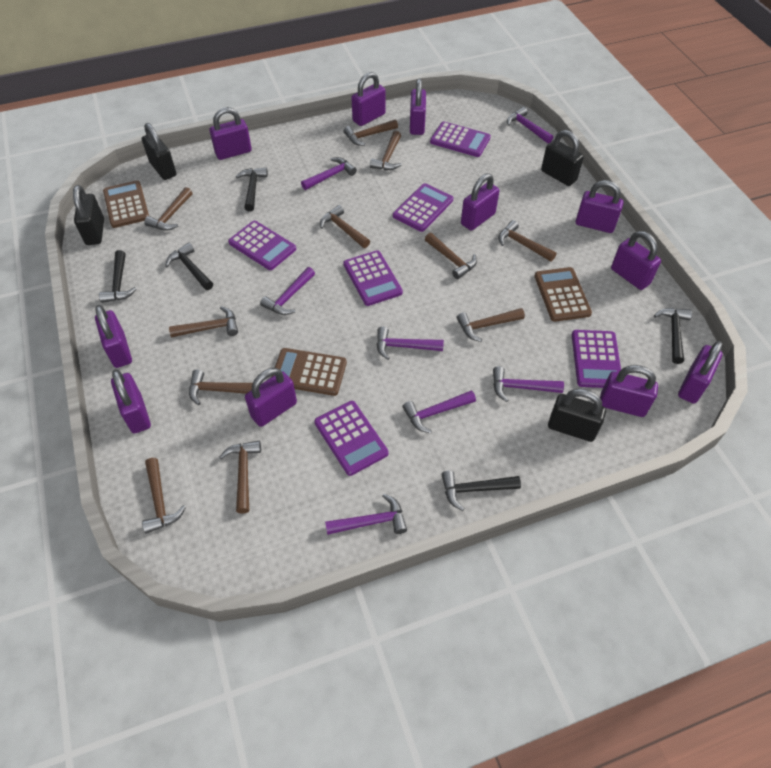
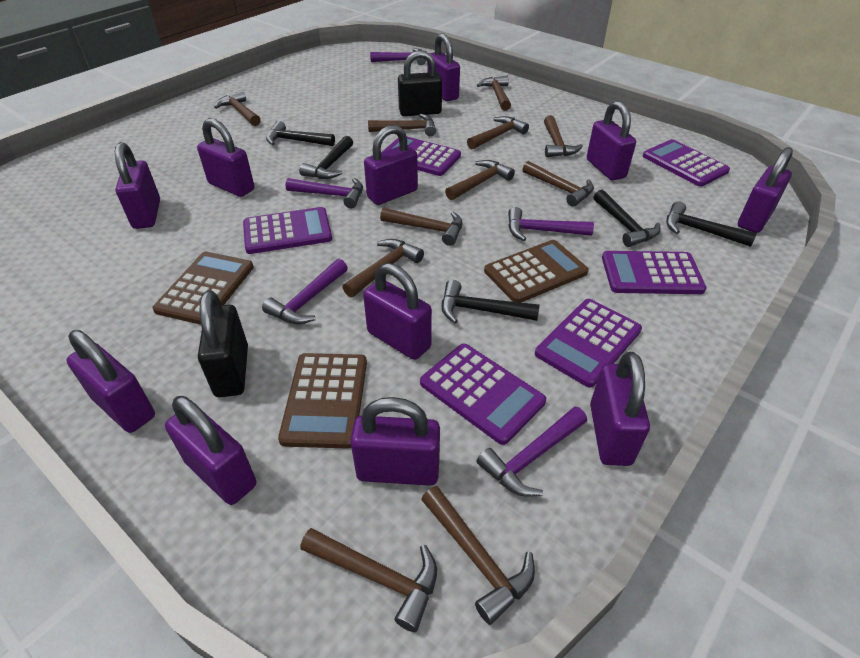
black padlock: [73,185,104,245] [142,123,177,180] [541,130,584,186] [548,389,606,442] = 4 -> [198,290,248,397] [398,50,442,116] = 2
purple hammer: [260,267,315,315] [301,157,357,190] [325,494,407,535] [377,327,444,360] [402,390,476,433] [493,366,564,402] [507,107,553,144] = 7 -> [262,259,348,325] [286,178,363,208] [370,48,426,65] [477,406,587,497] [508,207,594,241] = 5

